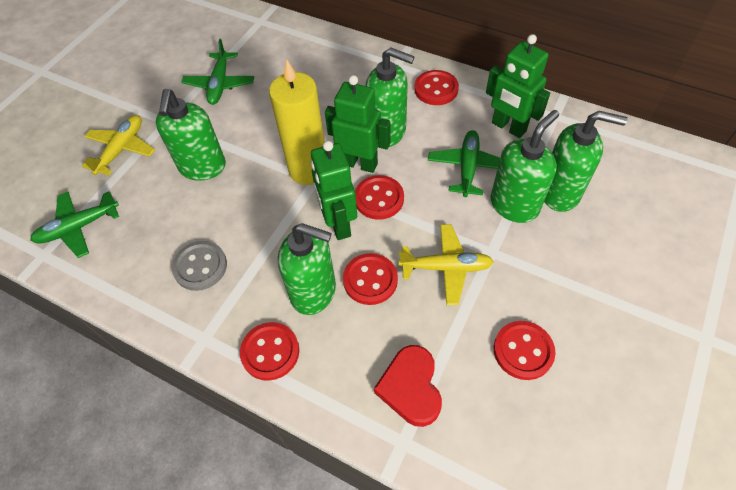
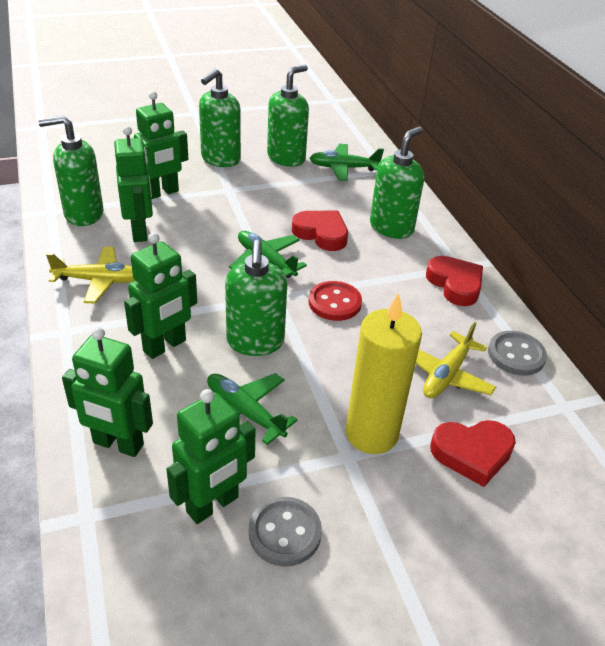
green robot: [311,141,357,240] [325,75,390,173] [486,34,550,138] = 3 -> [62,327,153,457] [114,126,153,242] [124,232,197,359] [134,91,188,199] [166,389,256,524] = 5
grey button: [172,241,227,291] = 1 -> [249,497,322,567] [488,331,547,376] = 2
red button: [240,322,299,381] [343,253,398,305] [355,175,404,220] [414,70,459,105] [494,321,556,380] = 5 -> [309,281,362,321] = 1
red heart: [374,345,442,427] = 1 -> [292,211,348,251] [426,256,483,306] [430,420,516,487] = 3

